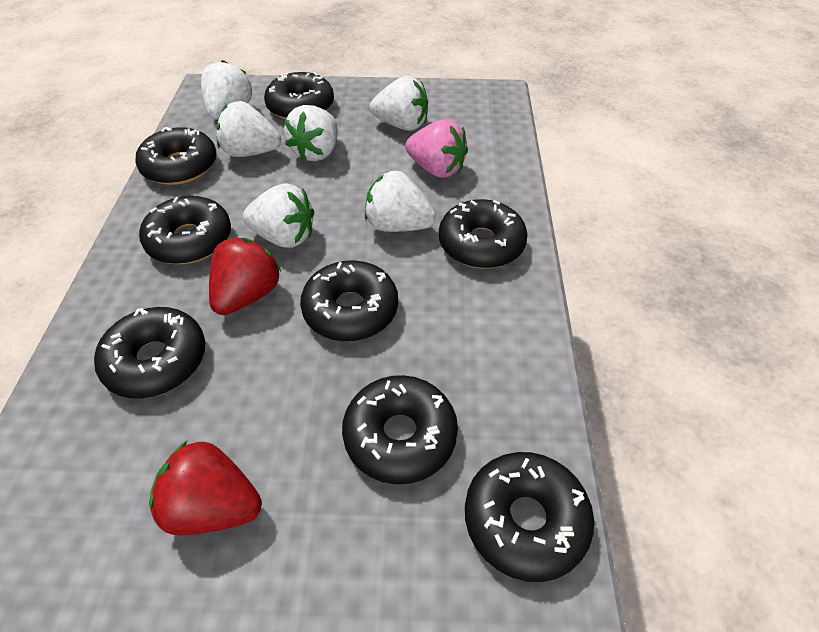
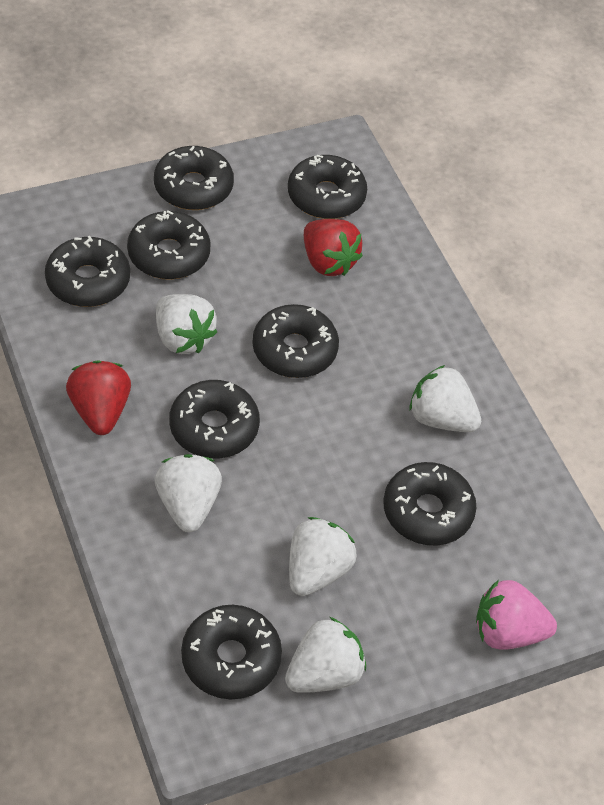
white strawberry: [201,60,253,120] [216,101,281,157] [243,183,314,248] [284,105,338,161] [365,171,436,232] [370,76,428,131] = 6 -> [155,454,222,532] [156,294,217,354] [285,617,366,693] [289,517,357,596] [409,365,481,432] = 5

